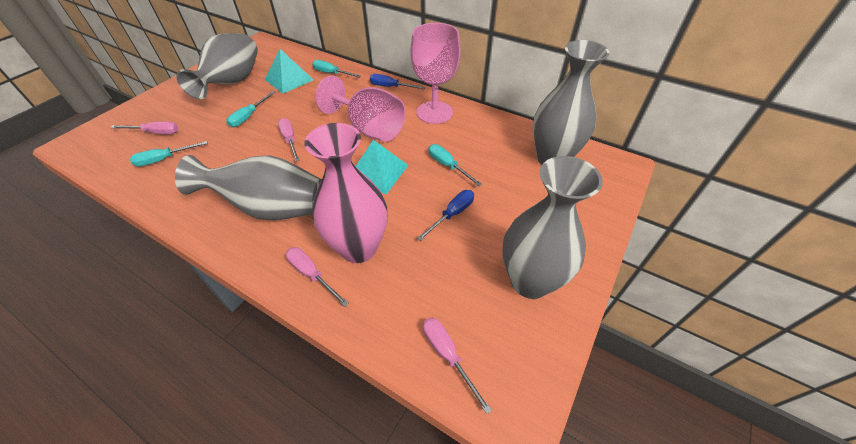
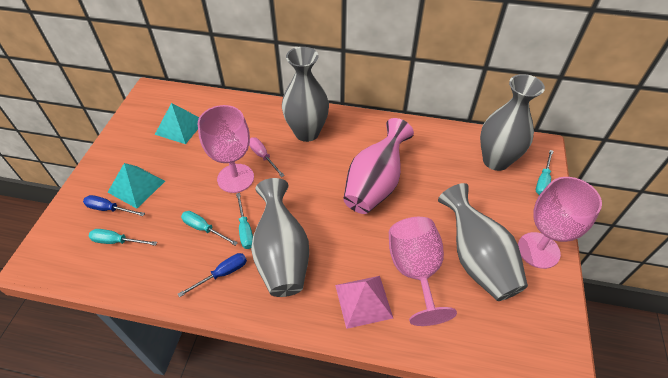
pink goblet: [315,76,406,142] [411,23,461,124] = 2 -> [198,105,254,193] [389,217,457,326] [518,177,602,269] = 3
pink pyramid: none = 0 -> [335,276,393,329] = 1
pink screwdriver: [111,121,178,134] [278,118,299,162] [286,247,349,307] [423,317,492,414] = 4 -> [249,137,285,177] = 1

